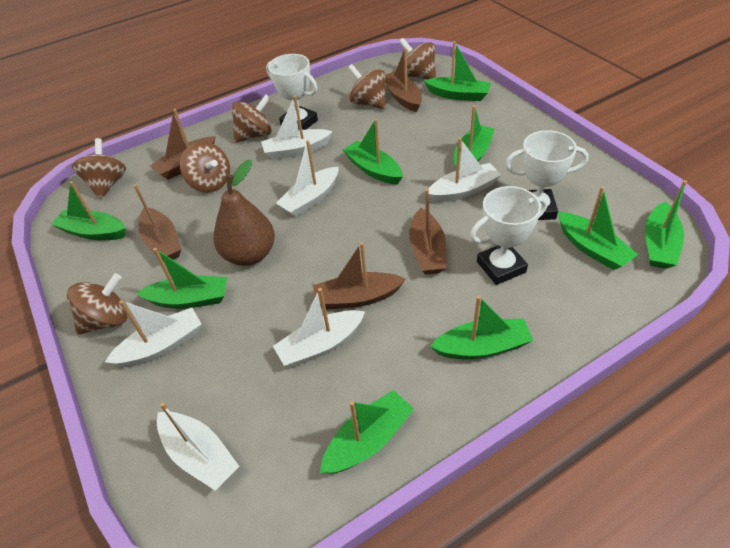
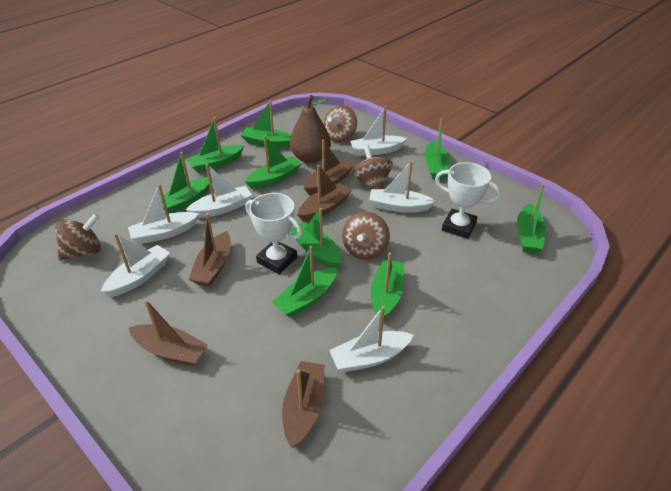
brown spinning top: [67,273,128,335] [72,138,126,199] [180,142,230,193] [232,95,272,143] [348,64,386,109] [399,38,436,79] = 6 -> [55,213,101,260] [324,105,357,143] [342,212,390,260] [352,145,393,189] = 4
white trophy: [266,54,318,130] [470,186,547,285] [505,130,589,220] = 3 -> [246,193,302,274] [435,162,501,239] = 2

